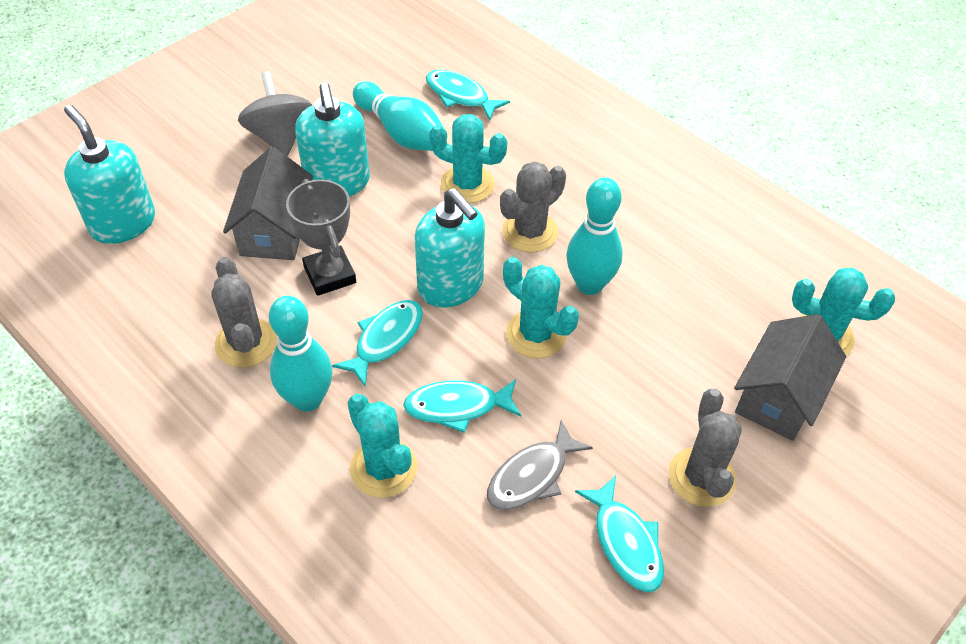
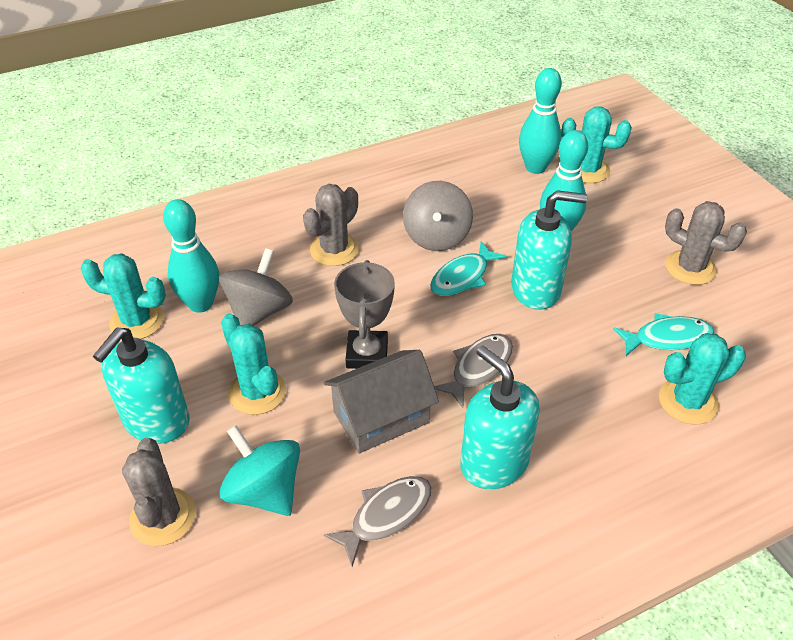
grey fish: [487,420,593,510] = 1 -> [324,476,431,567] [434,334,513,408] = 2
grey house: [223,147,313,260] [734,314,846,441] = 2 -> [324,350,439,454] = 1
grey spinning top: [238,71,312,156] = 1 -> [219,248,293,326] [403,181,473,251] = 2
turquoise fish: [332,300,423,387] [403,379,521,433] [426,70,510,120] [575,476,664,592] = 4 -> [430,241,507,296] [613,313,714,356] = 2
turquoise spinning top: none = 0 -> [219,425,300,516] = 1

